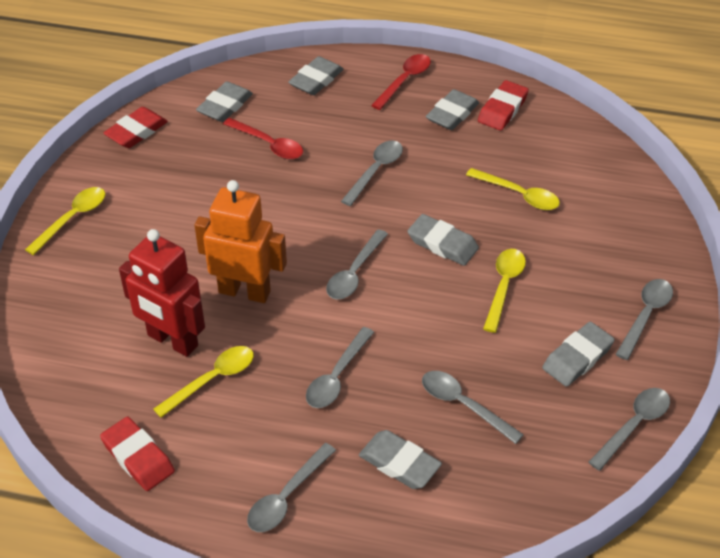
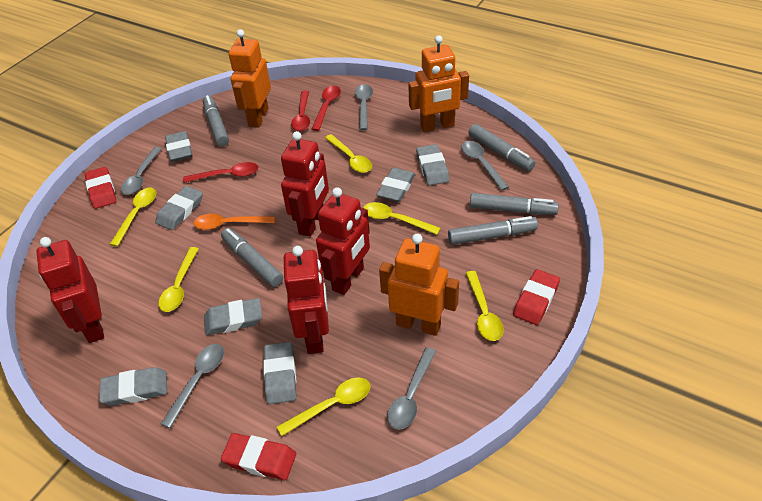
grey eraser: [196,81,253,122] [288,56,344,95] [359,430,442,489] [408,214,479,266] [426,89,479,130] [542,322,615,387] = 6 -> [99,367,167,406] [155,186,203,230] [165,131,193,162] [204,298,262,335] [263,342,296,404] [376,168,415,202] [416,144,449,186] = 7
grey marker: none = 0 -> [203,95,229,146] [221,228,283,287] [448,216,538,245] [468,124,535,171] [470,193,559,215] = 5
grey spoon: [247,443,336,532] [306,327,374,408] [326,229,388,300] [341,141,403,206] [422,371,524,444] [588,388,670,471] [616,279,673,360] = 7 -> [121,147,162,195] [161,344,224,428] [355,84,373,130] [388,348,436,430] [461,141,509,191] = 5
orange robot: [194,180,287,303] = 1 -> [229,29,271,128] [379,234,459,336] [408,35,469,132] = 3
orange spoon: none = 0 -> [194,214,275,230] = 1
red robot: [119,229,205,357] = 1 -> [36,237,104,343] [281,131,329,237] [284,246,329,354] [316,187,370,295] = 4
red spoon: [223,118,303,159] [371,54,431,110] = 2 -> [183,162,259,183] [291,91,310,131] [311,86,341,131] = 3
yellow spoon: [25,187,105,255] [153,346,254,418] [466,168,560,210] [483,249,526,333] = 4 -> [109,188,156,247] [159,247,199,312] [277,377,370,436] [325,134,372,173] [364,202,441,235] [466,271,504,341] = 6

